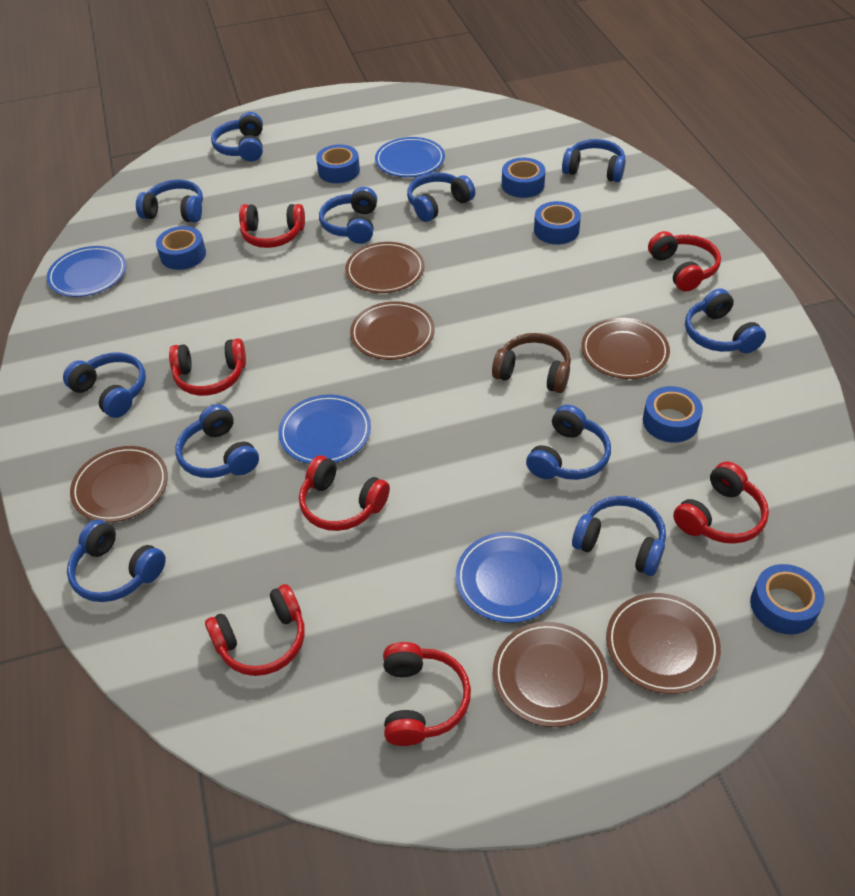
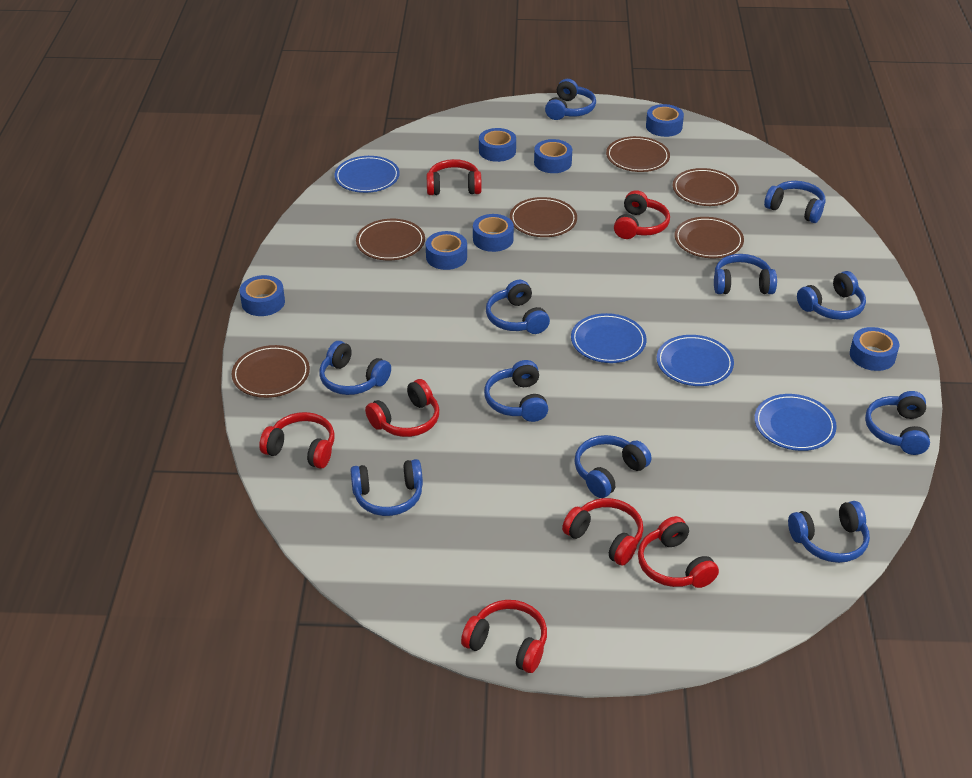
blue tape: [156,226,206,270] [316,144,360,183] [502,158,546,198] [534,201,581,244] [643,386,703,443] [750,564,825,634] = 6 -> [240,275,285,316] [426,231,467,270] [473,214,514,252] [479,128,516,162] [534,139,572,173] [646,104,684,137] [850,327,899,371] = 7
brown headphones: [492,333,571,393] = 1 -> none = 0

